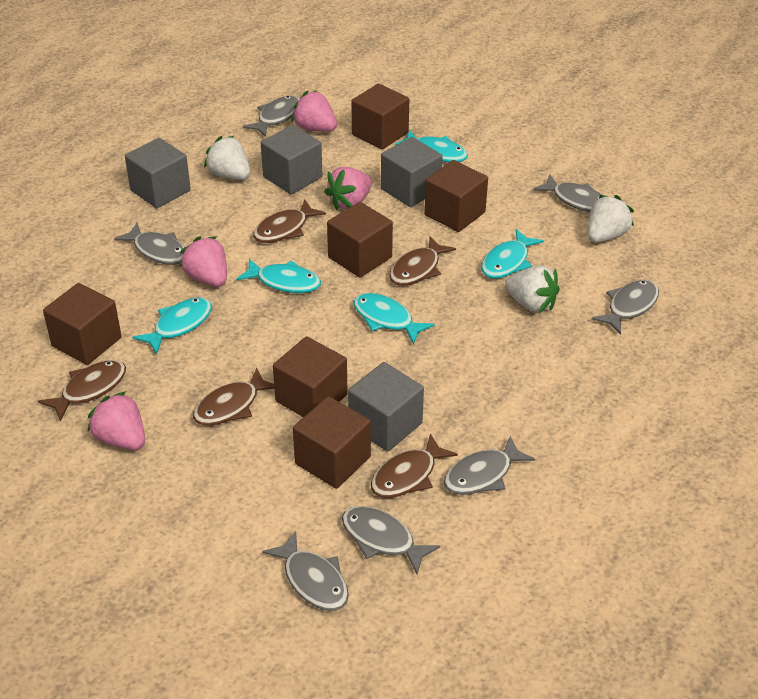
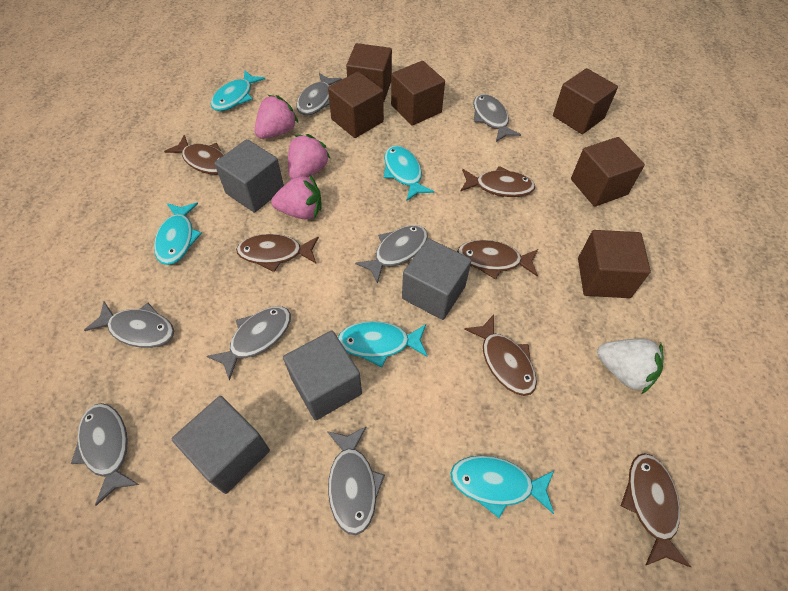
brown fish: [38,360,126,421] [193,368,274,426] [253,199,326,243] [371,433,458,498] [389,236,456,286] = 5 -> [164,135,225,174] [236,234,319,272] [457,240,538,279] [460,166,536,197] [464,315,537,396] [621,453,691,567] = 6
pink strawberry: [88,391,145,450] [180,236,227,287] [291,91,337,132] [324,167,372,210] = 4 -> [255,95,298,139] [271,174,322,219] [288,134,331,179] = 3
white strawberry: [204,136,250,180] [505,265,560,313] [588,195,634,243] = 3 -> [597,339,663,394] = 1

